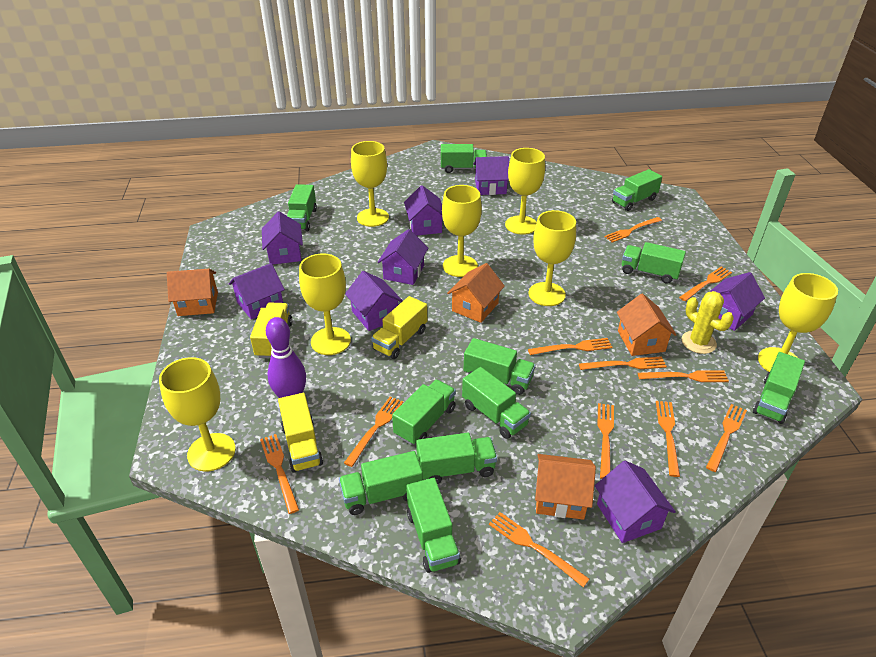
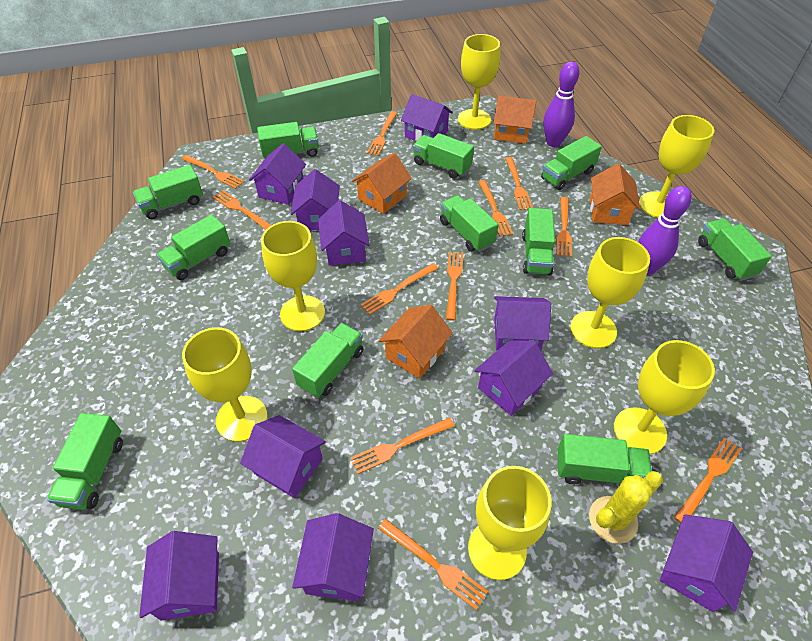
purple bowling pin: [266,317,306,398] = 1 -> [543,61,579,147] [638,186,692,275] = 2
purple house: [229,263,285,320] [262,211,303,264] [345,271,403,331] [378,229,428,285] [404,185,442,236] [474,156,509,195] [595,461,676,543] [704,272,765,331] = 8 -> [139,531,219,620] [240,415,326,498] [249,143,306,205] [291,169,340,230] [292,513,374,601] [318,200,370,266] [401,94,453,142] [474,340,553,416] [494,296,551,350] [660,514,753,612] = 10
yellow truck: [250,303,293,358] [278,393,323,473] [371,296,427,359] = 3 -> none = 0

